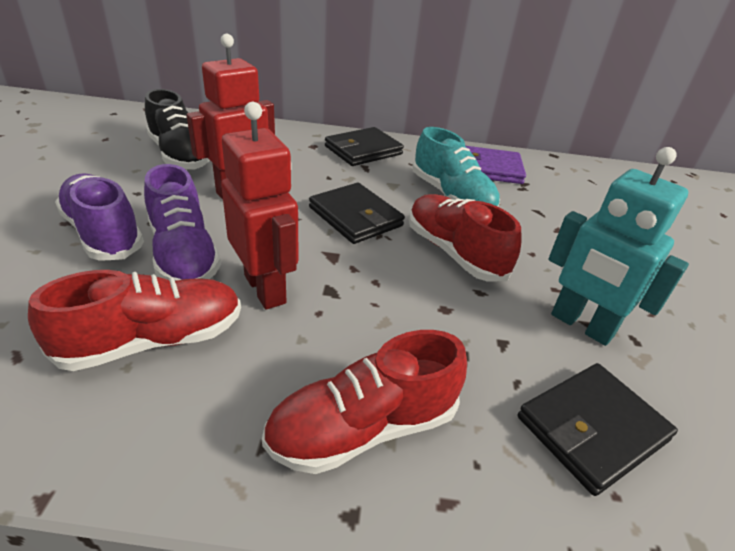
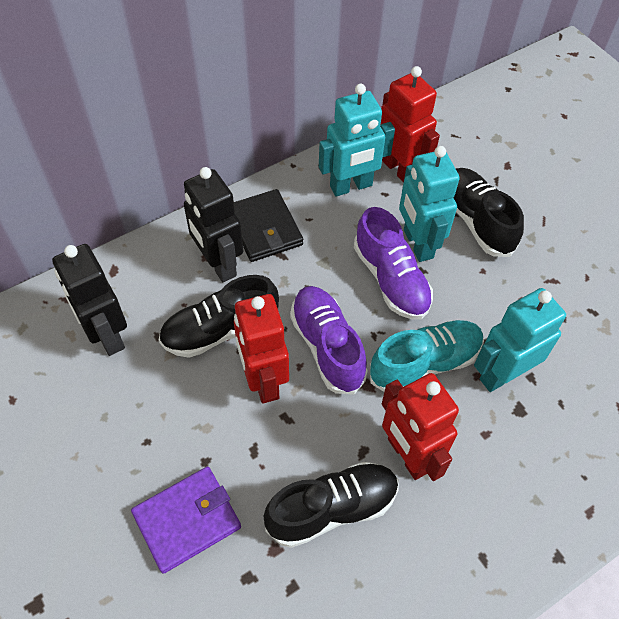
black robot: none = 0 -> [52,244,127,356] [184,167,243,282] = 2
black shoe: [145,89,210,170] = 1 -> [159,275,279,358] [264,462,399,548] [453,168,524,257] = 3
black wallet: [309,183,405,244] [325,127,404,166] [518,363,678,496] = 3 -> [234,189,303,262] = 1
red robot: [187,34,275,199] [221,102,299,310] = 2 -> [234,294,289,403] [381,66,440,183] [382,373,459,481] = 3
red shoe: [28,270,241,371] [262,330,467,474] [409,194,522,281] = 3 -> none = 0
turquoise robot: [548,147,689,346] = 1 -> [319,84,395,196] [399,146,460,262] [474,288,566,392] = 3

